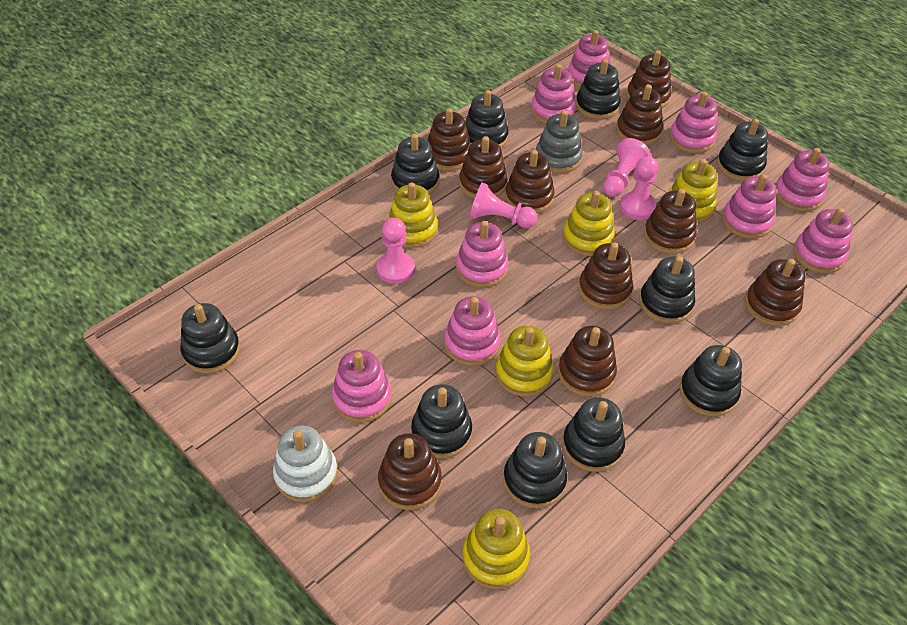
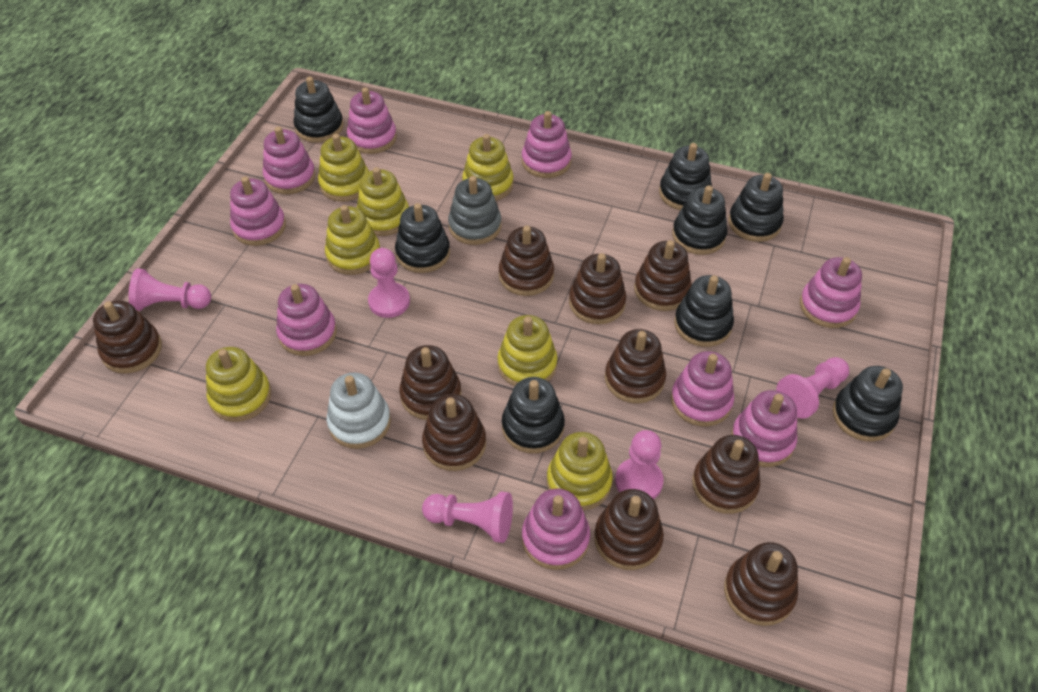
black stacking toy: [180,303,240,374] [391,134,439,194] [411,384,472,459] [465,90,509,148] [503,432,567,508] [562,397,625,472] [576,59,621,119] [639,256,695,324] [680,345,742,417] [717,119,768,181] = 10 -> [294,77,344,143] [395,203,450,273] [502,377,565,453] [659,143,712,210] [672,185,728,255] [674,275,734,347] [728,173,784,242] [832,366,903,442] = 8
pink pawn: [376,218,415,284] [470,183,537,228] [603,138,651,197] [620,156,658,220] = 4 -> [129,268,211,311] [368,248,410,318] [422,492,513,543] [615,430,664,499] [776,357,849,419] = 5
yellow stacking toy: [388,182,438,248] [462,509,530,589] [496,326,554,397] [563,191,615,256] [668,159,717,223] = 5 -> [206,347,271,422] [318,134,369,202] [325,205,380,275] [357,167,409,236] [462,134,514,201] [497,315,558,386] [547,432,613,511] = 7

